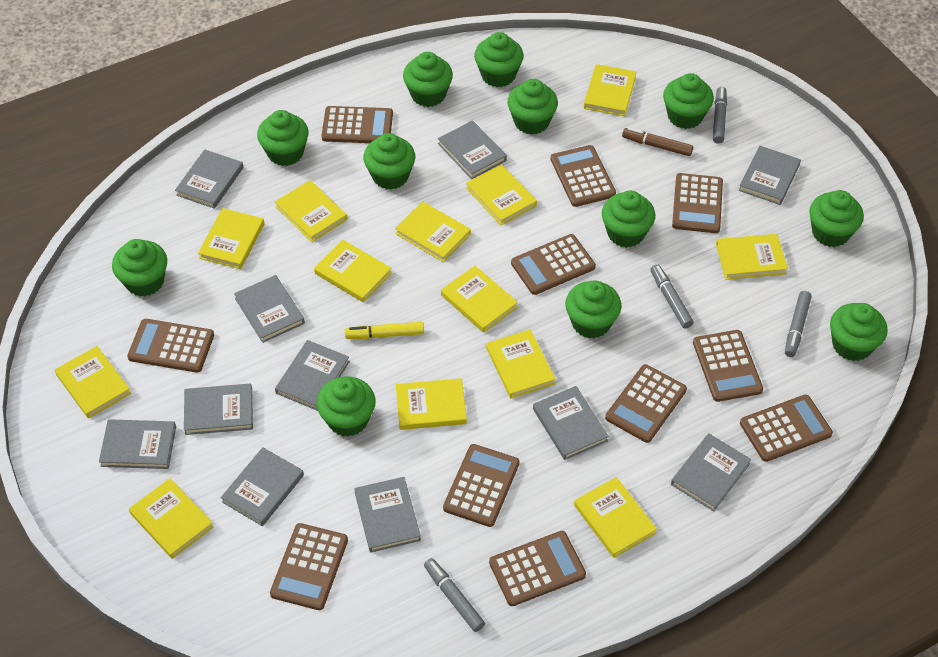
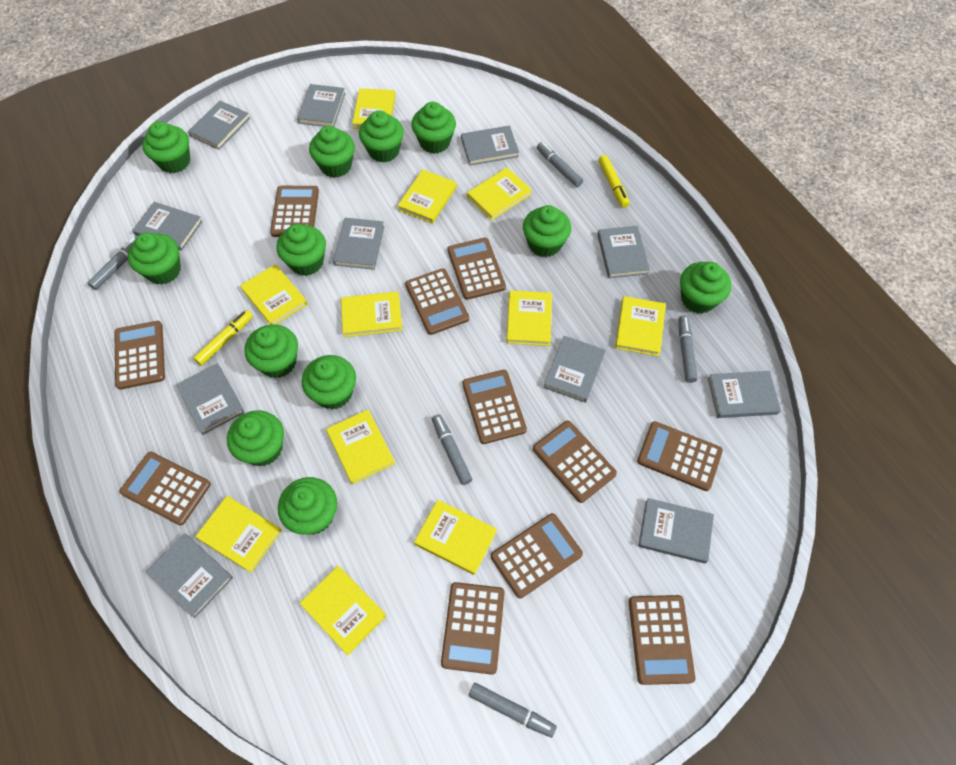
brown marker: [622,128,693,156] = 1 -> none = 0
grey marker: [424,558,485,632] [650,264,694,329] [713,87,727,144] [785,291,812,357] = 4 -> [88,236,137,290] [432,414,472,485] [469,683,557,738] [537,142,583,187] [678,315,698,383] = 5
yellow book: [55,346,131,418] [129,478,214,559] [198,208,265,269] [275,180,347,242] [314,240,392,303] [395,201,471,262] [396,378,467,430] [441,266,518,333] [466,164,537,225] [486,329,556,398] [574,477,657,558] [584,64,637,116] [716,234,788,280] = 13 -> [195,496,281,573] [240,264,308,325] [299,566,386,655] [326,410,395,484] [341,291,402,337] [352,88,396,129] [398,170,457,224] [414,500,497,575] [467,168,532,221] [506,290,552,346] [615,296,666,356] = 11
yellow marker: [345,322,424,339] = 1 -> [193,310,253,366] [598,155,629,208] = 2

